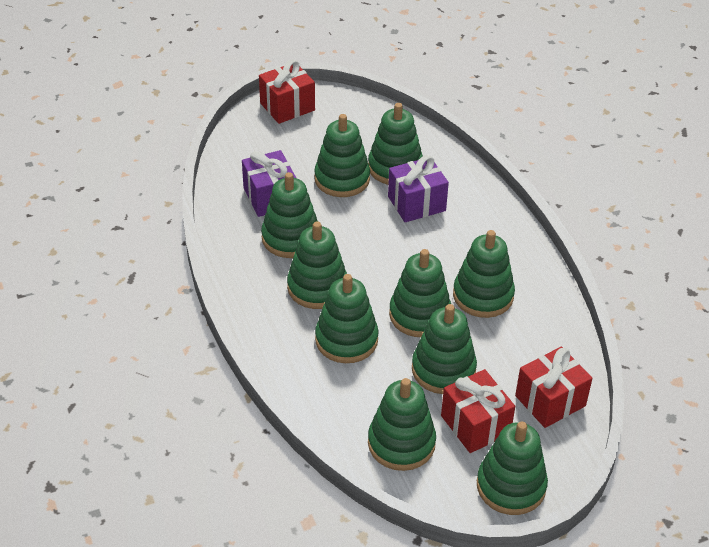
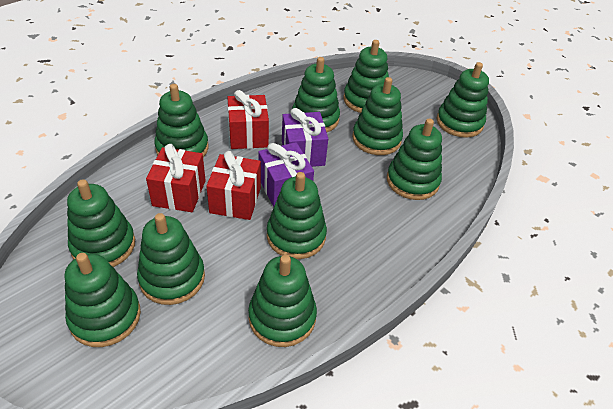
green stacking toy: [261,172,317,258] [287,221,347,309] [314,114,370,197] [315,274,379,363] [368,103,423,185] [368,378,436,471] [389,249,451,337] [412,304,477,394] [453,230,515,318] [477,421,548,515] = 10 -> [65,253,141,347] [67,179,135,267] [137,213,205,305] [155,84,208,157] [248,255,317,347] [267,172,327,259] [292,57,340,132] [343,40,389,113] [352,77,403,155] [387,119,442,200] [437,62,489,138] = 11

